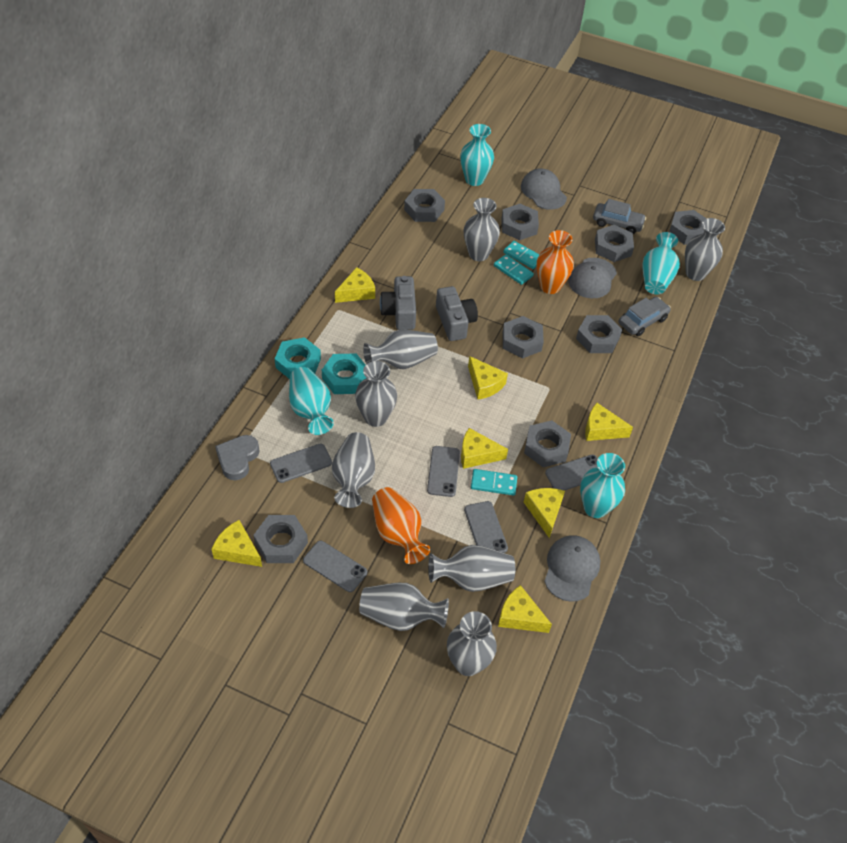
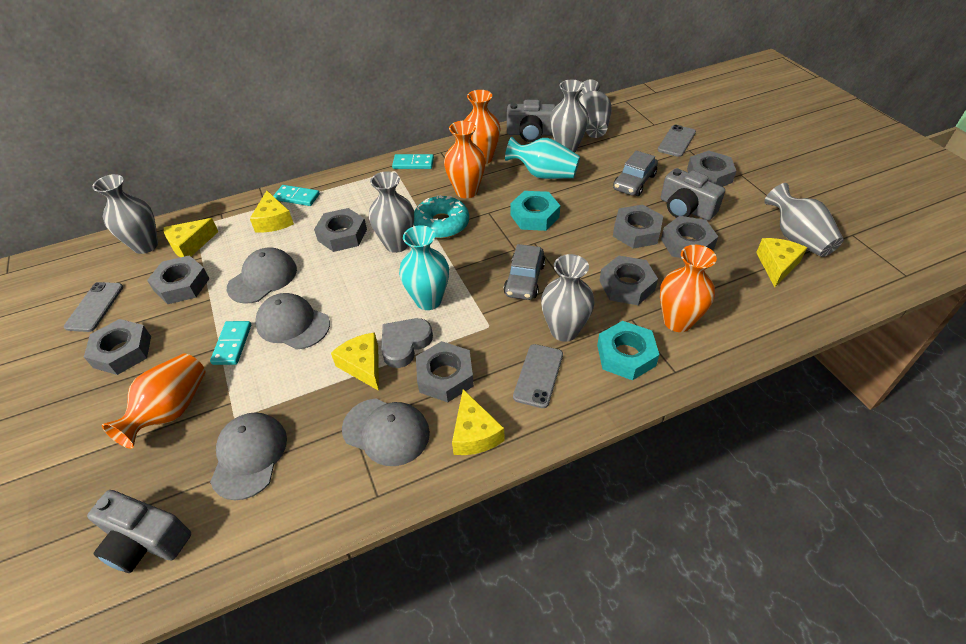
grey camera: [380,276,416,330] [436,286,478,341] = 2 -> [87,490,191,573] [507,100,556,142] [661,168,725,221] = 3
grey cap: [521,168,567,210] [544,535,600,602] [568,258,617,298] = 3 -> [210,412,287,500] [227,247,297,304] [255,293,330,350] [342,398,430,466] = 4
grey phone: [270,443,332,483] [303,541,367,592] [427,446,460,497] [464,501,508,553] [545,455,598,491] = 5 -> [64,282,123,332] [513,344,563,408] [658,125,696,157] = 3
grey vase: [332,432,375,508] [355,361,397,427] [359,583,449,631] [363,330,438,369] [428,545,515,592] [447,611,497,676] [464,198,500,261] [685,218,725,281] = 8 -> [92,174,158,254] [369,171,414,253] [541,254,594,342] [550,80,589,153] [579,79,612,138] [764,183,844,257] = 6
orange vase: [372,487,430,564] [536,230,574,294] = 2 -> [102,353,206,449] [444,121,485,198] [464,90,501,164] [660,245,717,332] = 4
turquoise donut: none = 0 -> [414,195,469,239] = 1
turquoise vase: [289,367,334,435] [460,124,494,186] [580,453,625,518] [642,232,680,295] = 4 -> [399,225,449,310] [505,137,580,179] = 2
yellow cheese: [212,520,262,567] [335,267,375,303] [461,428,508,469] [468,356,508,400] [498,585,552,633] [524,488,565,538] [585,403,633,441] = 7 -> [164,218,218,257] [250,191,294,233] [331,332,379,391] [452,389,504,455] [756,238,807,287] = 5

